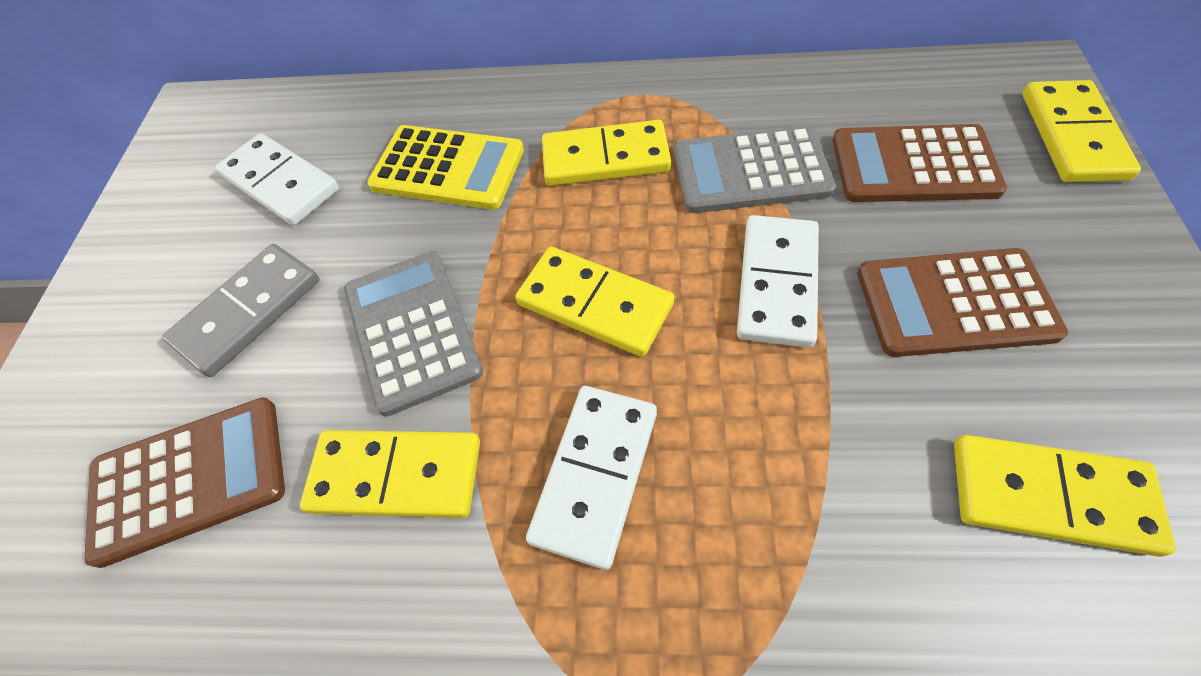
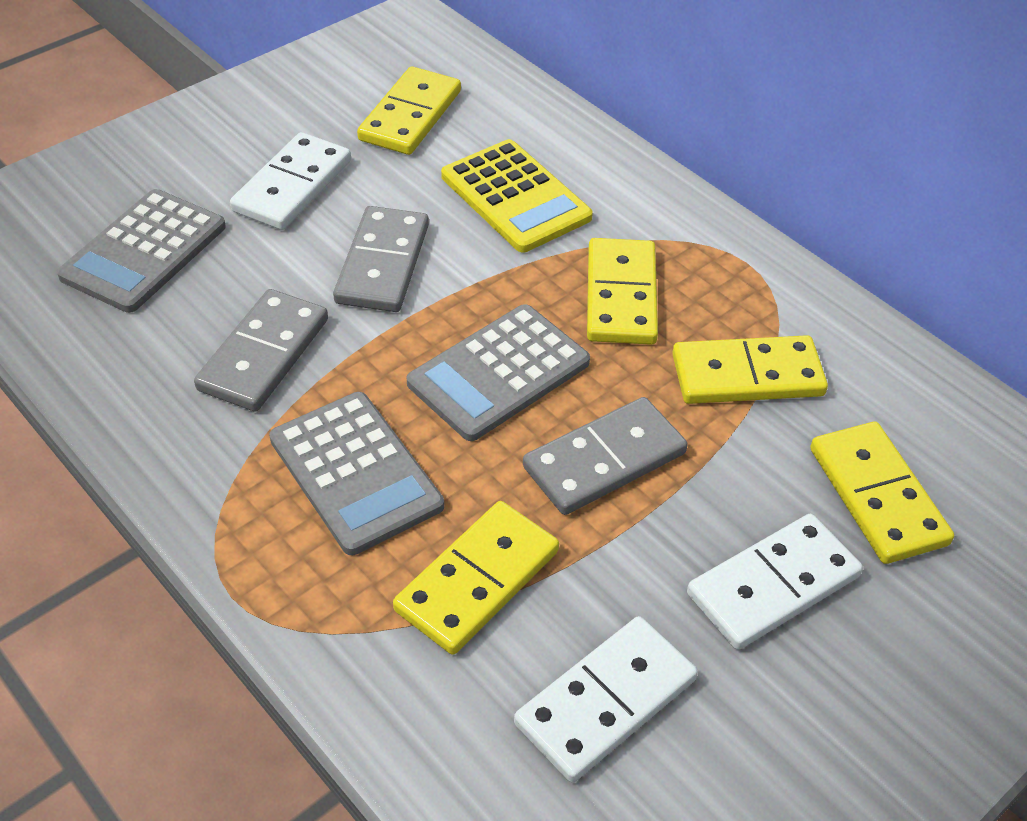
brown calculator: [85,397,285,568] [832,124,1007,202] [857,248,1068,357] = 3 -> none = 0
grey calculator: [344,251,483,417] [674,125,836,213] = 2 -> [57,189,226,313] [269,392,444,555] [407,304,590,441] = 3
grey domino: [162,244,319,377] = 1 -> [194,289,328,412] [333,206,429,312] [523,397,688,515] = 3

